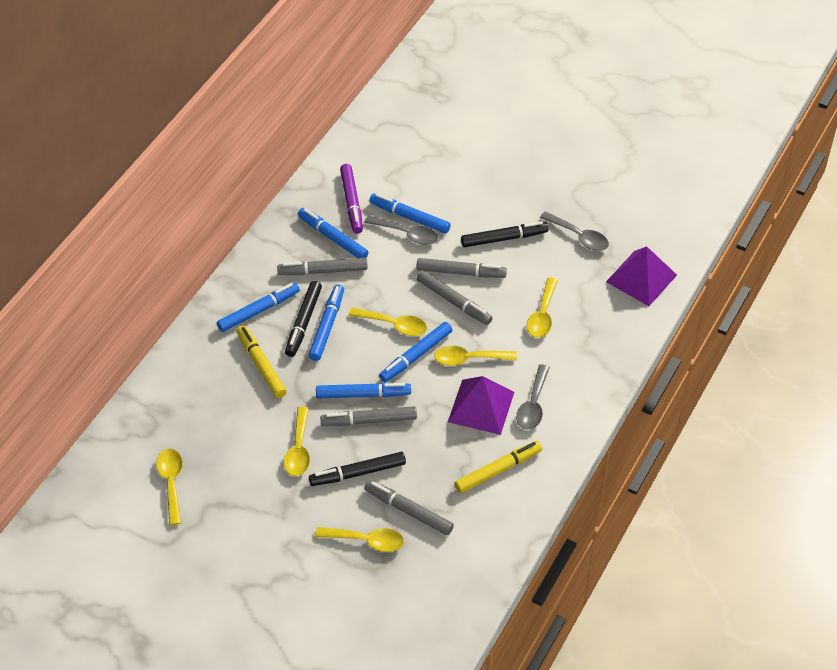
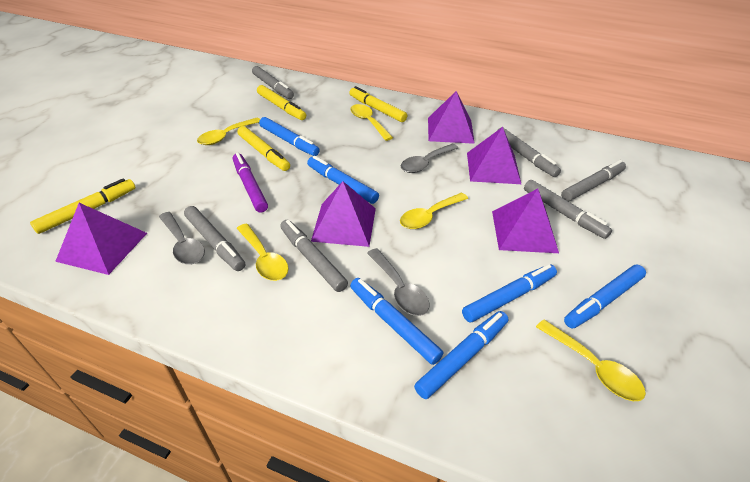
black marker: [285,281,322,357] [309,452,406,486] [461,221,549,247] = 3 -> none = 0
grey marker: [277,258,368,275] [320,406,417,426] [364,480,454,535] [416,258,507,278] [417,270,493,325] = 5 -> [184,206,245,271] [252,66,294,99] [280,220,348,292] [497,127,561,177] [524,180,612,239] [561,160,626,201] = 6
purple pyramid: [448,376,514,435] [606,246,677,306] = 2 -> [55,203,147,275] [311,181,376,247] [428,91,475,144] [467,127,521,184] [492,189,559,253] = 5
yellow marker: [237,325,287,398] [455,441,542,493] = 2 -> [30,178,136,234] [237,126,290,171] [257,85,306,120] [349,86,407,122] = 4
yellow spoon: [156,449,183,525] [284,406,310,476] [315,527,404,552] [348,307,427,336] [434,345,517,366] [527,278,558,338] = 6 -> [197,118,260,145] [237,224,288,281] [350,104,393,141] [400,193,468,229] [536,320,646,401] = 5

